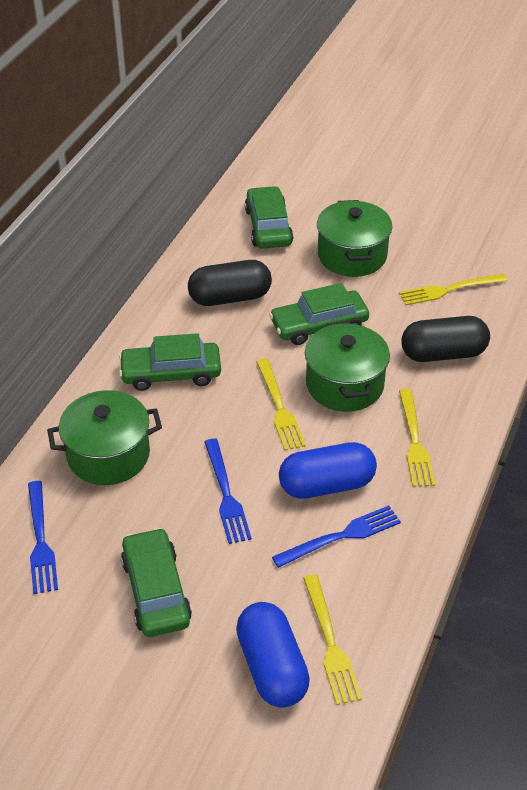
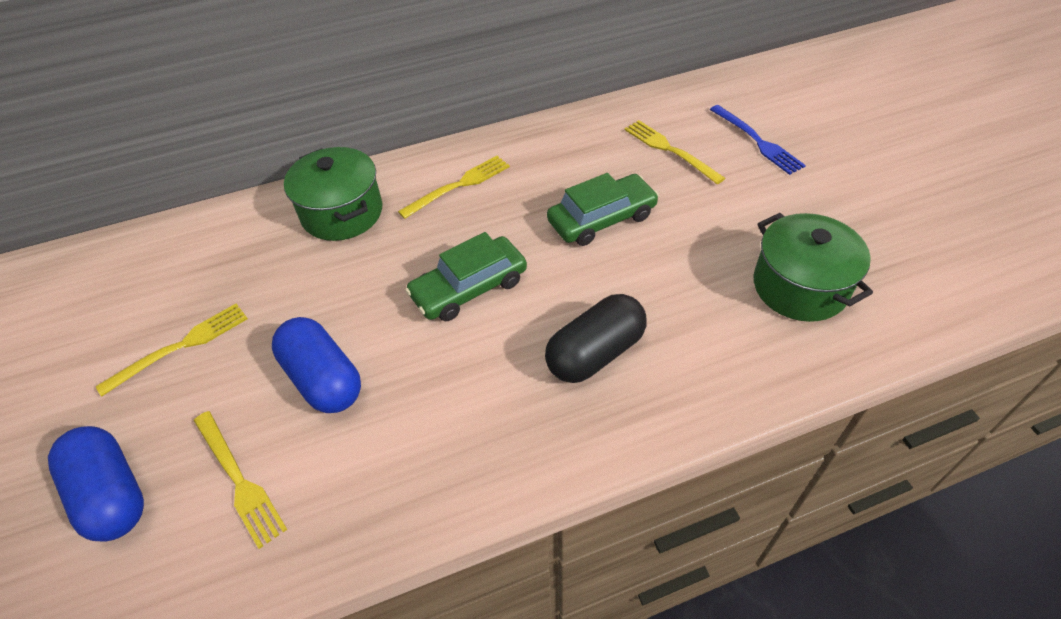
black capsule: [188,260,272,306] [401,316,490,362] = 2 -> [545,294,647,383] = 1
blue fork: [28,481,58,594] [204,439,252,544] [272,506,401,568] = 3 -> [710,105,806,175] = 1
green car: [119,333,221,391] [121,528,192,637] [245,186,293,249] [269,283,369,345] = 4 -> [405,232,527,321] [547,173,659,246] = 2
green pot: [47,390,162,485] [305,321,390,412] [317,200,392,277] = 3 -> [284,147,382,241] [753,213,873,322] = 2

